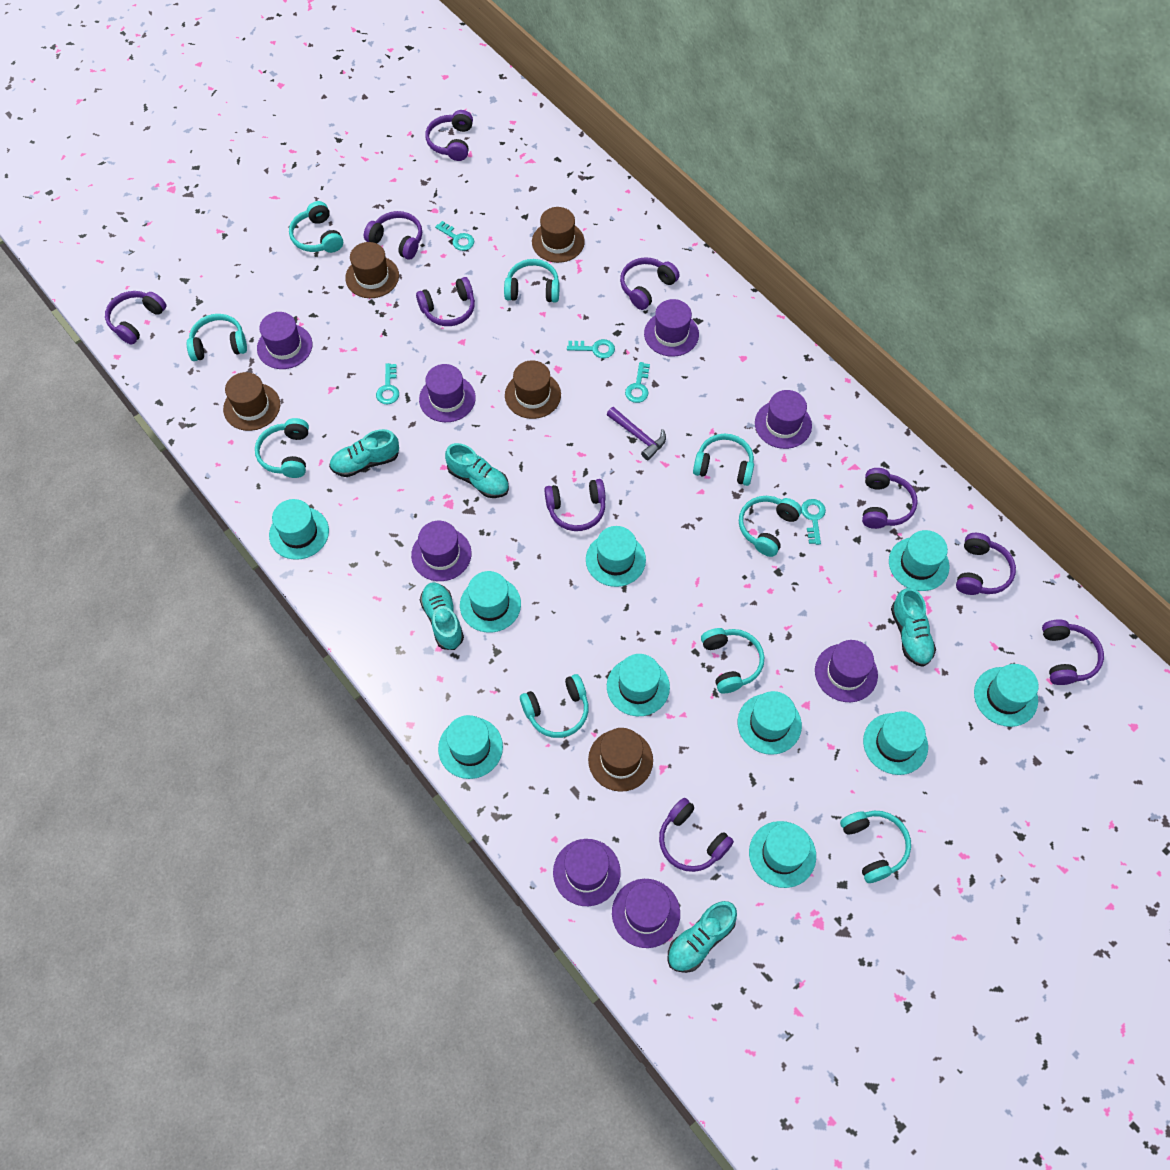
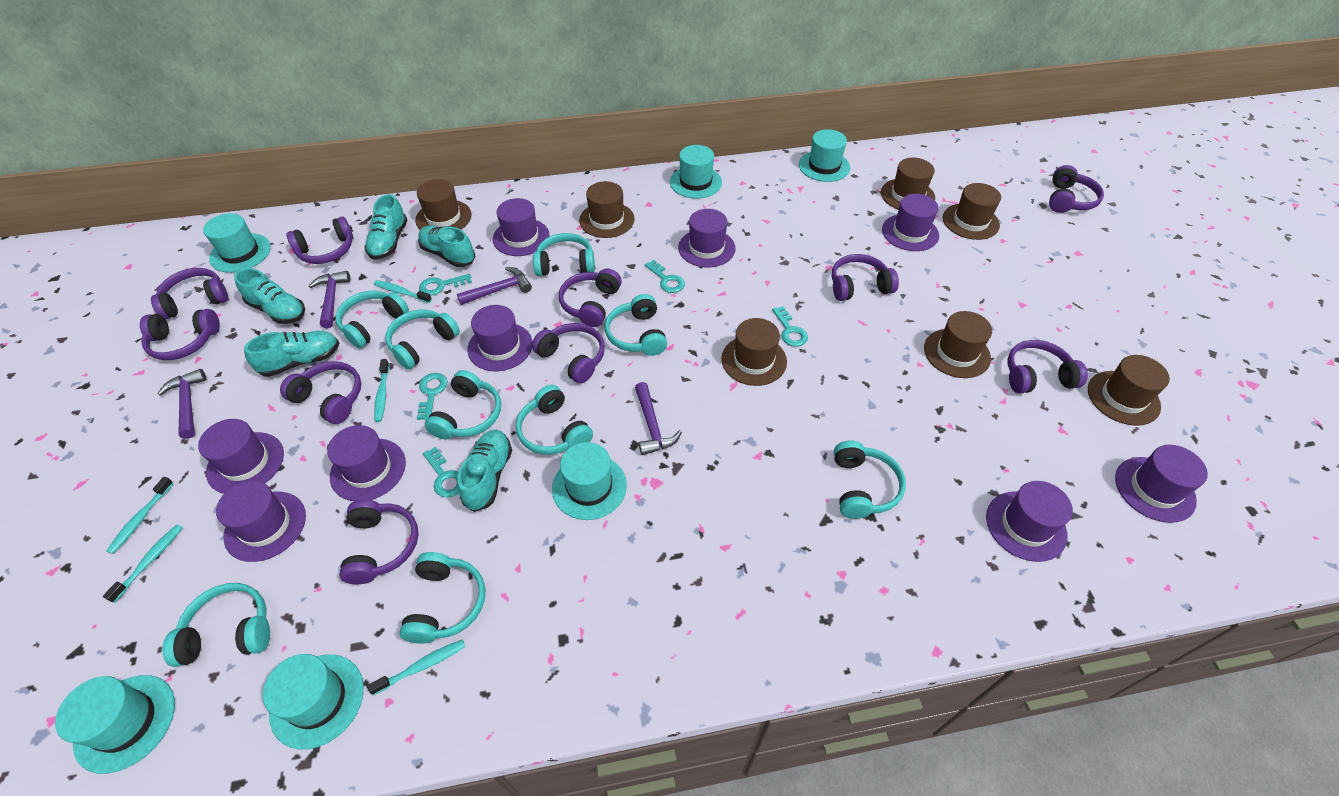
brown hat: [223,372,280,431] [345,242,399,298] [505,360,561,419] [532,207,585,263] [588,728,653,792] = 5 -> [415,179,472,230] [579,181,635,238] [721,318,787,386] [881,158,935,210] [924,311,992,378] [943,183,1001,240] [1088,355,1170,426] = 7
purple hammer: [607,407,666,460] = 1 -> [157,369,207,439] [309,271,350,328] [457,267,532,305] [635,382,682,455] = 4
purple hat: [257,312,312,369] [411,521,471,581] [419,364,476,422] [553,839,621,906] [612,879,680,948] [644,299,699,357] [755,390,812,449] [815,640,878,702] = 8 -> [198,419,284,494] [216,481,306,562] [327,425,406,501] [467,305,532,371] [493,198,550,256] [678,209,736,268] [882,194,939,251] [986,481,1073,562] [1115,445,1208,523] = 9
turquoise hat: [269,499,329,560] [438,715,503,779] [460,571,521,633] [586,526,646,587] [607,654,670,716] [738,691,802,755] [749,821,816,888] [863,711,928,775] [889,530,950,591] [974,664,1039,727] = 10 -> [55,675,175,774] [203,213,271,273] [263,654,364,749] [552,442,627,520] [670,145,722,198] [799,129,850,182] = 6
turquoise toothbrush: none = 0 -> [103,525,183,603] [106,477,174,554] [367,639,466,695] [374,280,432,303] [374,359,389,422] = 5

